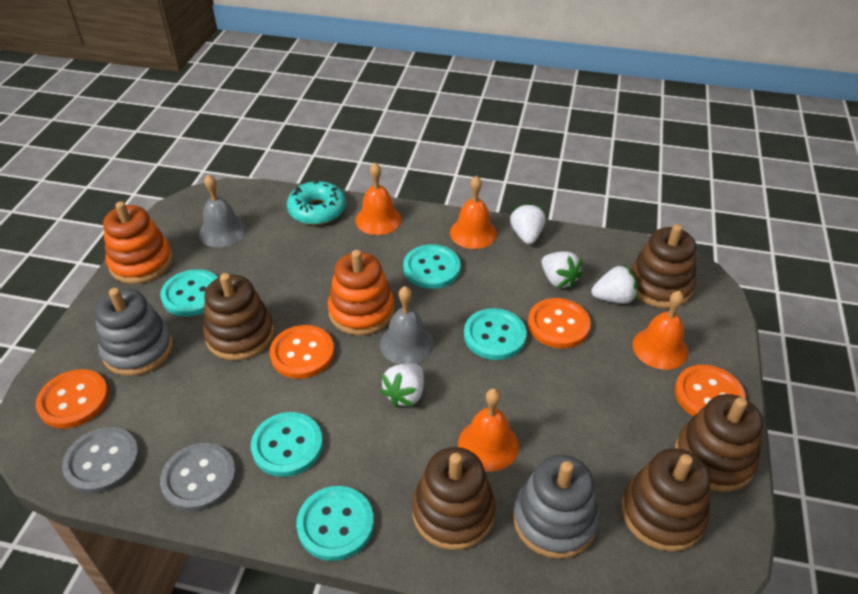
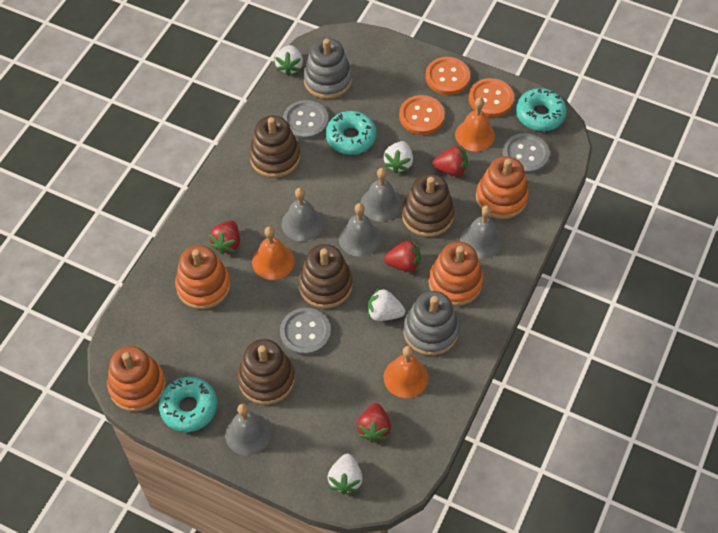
brown stacking toy: [203,273,274,360] [412,447,496,550] [622,448,711,552] [630,224,696,308] [675,394,763,492] = 5 -> [238,339,295,405] [249,116,300,178] [298,244,353,309] [402,174,454,237] = 4
grey bell: [199,174,247,247] [380,286,434,364] = 2 -> [225,404,271,455] [282,188,323,241] [339,203,380,257] [361,168,401,221] [460,205,502,259] = 5
grey button: [62,427,140,494] [160,443,237,512] = 2 -> [280,308,331,356] [283,100,328,140] [502,133,549,174] = 3
orange bell: [355,163,402,235] [450,176,497,249] [458,388,519,472] [633,290,688,370] = 4 -> [252,226,294,280] [383,346,428,398] [455,97,495,151] = 3
orange button: [36,369,109,429] [270,325,334,379] [528,298,591,348] [675,365,746,417] = 4 -> [399,95,445,135] [425,57,470,95] [469,78,514,117] = 3
orange stacking toy: [103,201,173,284] [328,250,395,336] = 2 -> [107,346,166,412] [175,245,231,309] [429,242,483,306] [476,156,529,219] = 4
red strawberry: none = 0 -> [209,220,240,255] [357,403,391,443] [384,240,421,272] [432,145,468,176] = 4
turquoise button: [160,269,218,316] [251,412,323,477] [296,486,374,561] [403,244,461,289] [464,308,527,360] = 5 -> none = 0
turquoise donut: [287,181,346,225] = 1 -> [159,377,218,432] [326,111,376,155] [516,88,567,131] = 3

